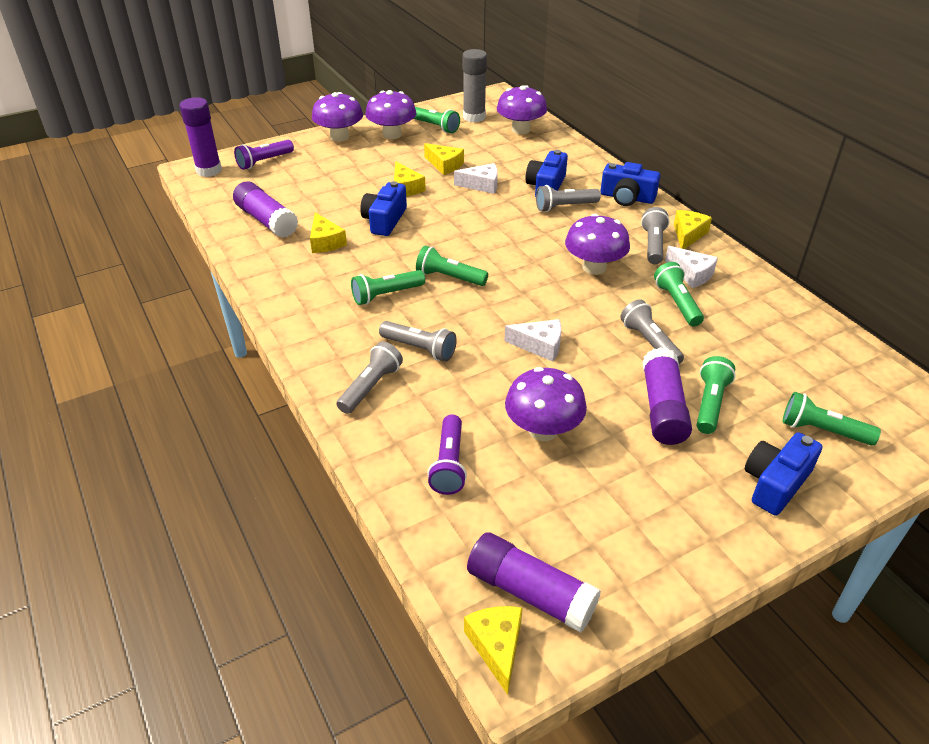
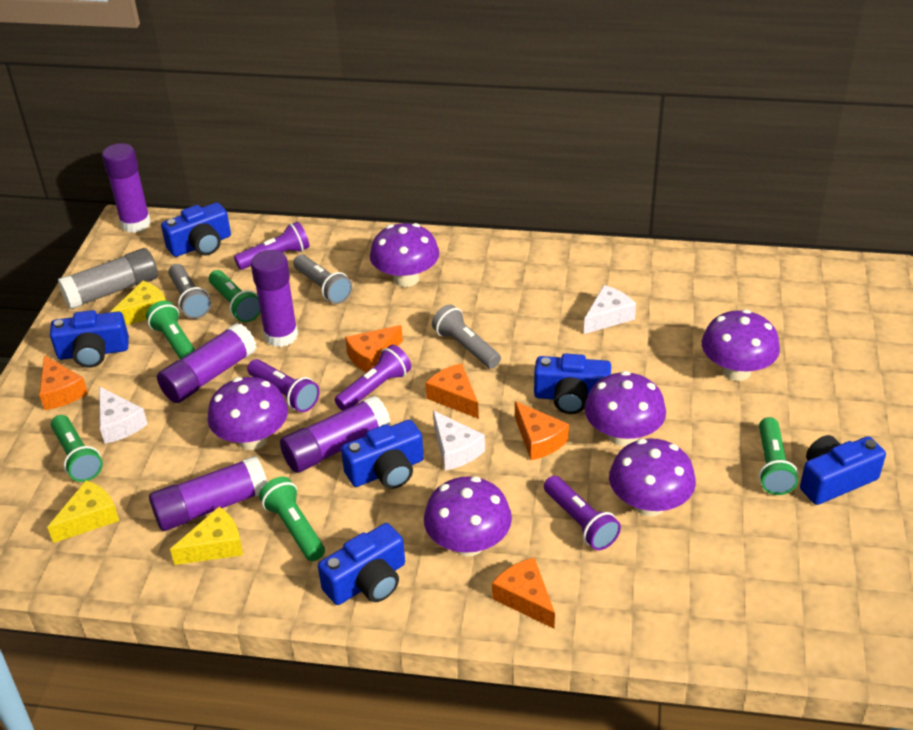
blue camera: [360,181,407,236] [526,150,568,197] [601,162,660,206] [745,432,822,516] = 4 -> [50,310,129,368] [161,202,231,257] [318,523,405,605] [341,420,424,489] [534,354,611,414] [800,435,886,505] = 6
green flashlight: [351,270,425,305] [413,107,460,133] [416,245,488,286] [654,262,704,326] [696,356,736,434] [783,392,881,446] = 6 -> [51,415,103,482] [146,301,195,360] [209,270,260,322] [259,477,325,561] [759,417,798,495] = 5
grey flashlight: [336,342,403,414] [379,321,457,362] [536,185,601,212] [620,299,684,364] [641,207,670,265] = 5 -> [168,264,211,319] [293,255,352,304] [432,304,501,369] = 3
orange cheese: none = 0 -> [39,355,88,410] [345,325,403,372] [425,363,479,419] [492,557,555,629] [515,401,569,460] = 5
purple flashlight: [234,140,294,170] [427,414,467,495] = 2 -> [234,222,309,270] [247,359,320,412] [335,345,411,411] [544,476,621,550] = 4
purple glue stick: [180,97,222,177] [233,181,298,238] [467,532,601,633] [642,347,692,445] = 4 -> [102,143,151,233] [149,456,267,531] [157,323,257,403] [251,250,298,347] [280,396,391,473] = 5
purple mushroom: [312,92,363,142] [365,90,416,139] [497,85,547,134] [505,367,587,441] [565,214,630,275] = 5 -> [207,377,288,450] [370,223,439,287] [424,476,512,556] [584,371,666,446] [609,438,696,517] [702,309,780,381] = 6
yellow cheese: [310,212,347,253] [394,161,426,196] [424,143,464,175] [464,606,522,695] [674,210,712,249] = 5 -> [47,480,119,543] [110,281,166,325] [170,507,243,565] = 3

